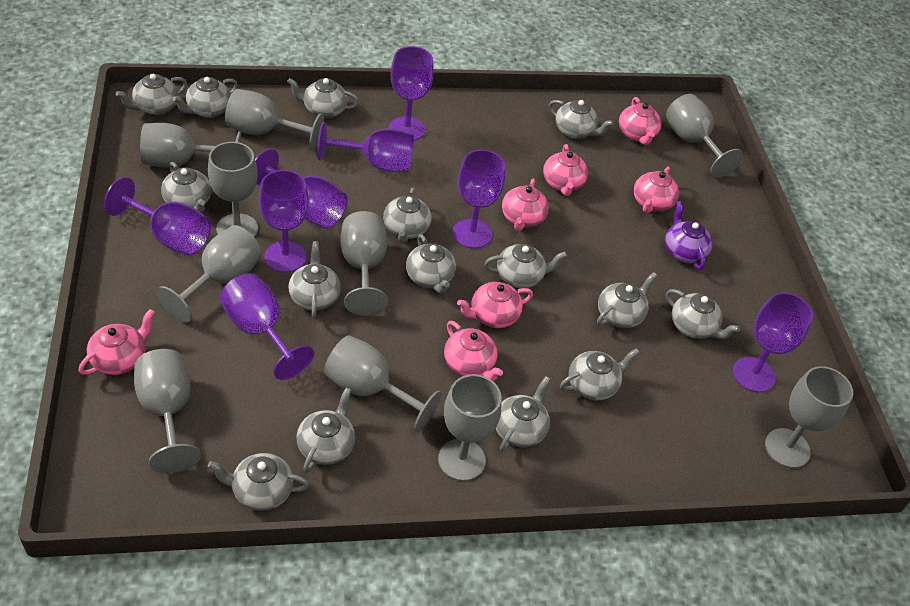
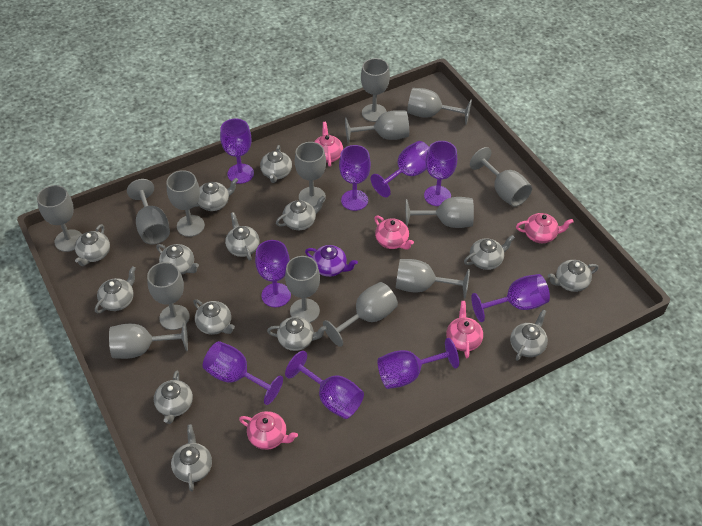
grey goblet: [134,349,201,473] [140,123,241,168] [157,225,262,323] [208,142,258,237] [225,89,324,151] [324,335,442,432] [340,211,388,316] [438,374,502,481] [666,94,743,177] [765,366,853,468] = 10 -> [37,185,82,252] [109,320,188,359] [127,179,170,244] [147,262,190,330] [167,170,205,237] [285,256,320,323] [295,142,326,207] [323,282,398,347] [345,110,409,144] [361,58,390,122] [396,259,470,298] [406,197,474,228] [407,88,472,125] [470,147,532,207] = 14
grey teapot: [116,74,187,115] [161,162,211,213] [172,77,238,118] [208,453,309,511] [287,78,359,118] [288,241,341,319] [296,388,355,473] [383,187,432,244] [406,234,456,294] [484,244,567,288] [496,376,550,452] [549,100,614,139] [560,348,640,400] [597,272,658,328] [666,289,740,339] = 15 -> [75,224,110,266] [95,266,136,313] [154,371,193,424] [156,244,199,275] [171,424,212,491] [193,299,235,335] [195,178,238,211] [225,212,260,261] [260,145,292,183] [267,317,327,351] [276,196,325,230] [464,235,515,270] [510,310,548,361] [548,260,599,292] = 14
pink teapot: [79,309,155,375] [444,321,503,381] [457,282,533,328] [502,179,549,231] [543,144,588,196] [619,97,662,145] [634,166,679,213] = 7 -> [239,411,298,450] [314,122,343,167] [374,215,414,249] [446,301,483,358] [516,213,574,243] = 5
purple goblet: [104,177,211,256] [220,273,314,380] [255,149,348,229] [259,170,309,273] [317,122,414,172] [389,46,434,141] [452,150,505,248] [733,292,813,393] = 8 -> [203,341,283,405] [220,118,254,184] [255,240,291,307] [285,351,364,419] [339,145,371,211] [371,141,429,197] [377,338,459,389] [424,141,457,206] [471,274,550,322] = 9

